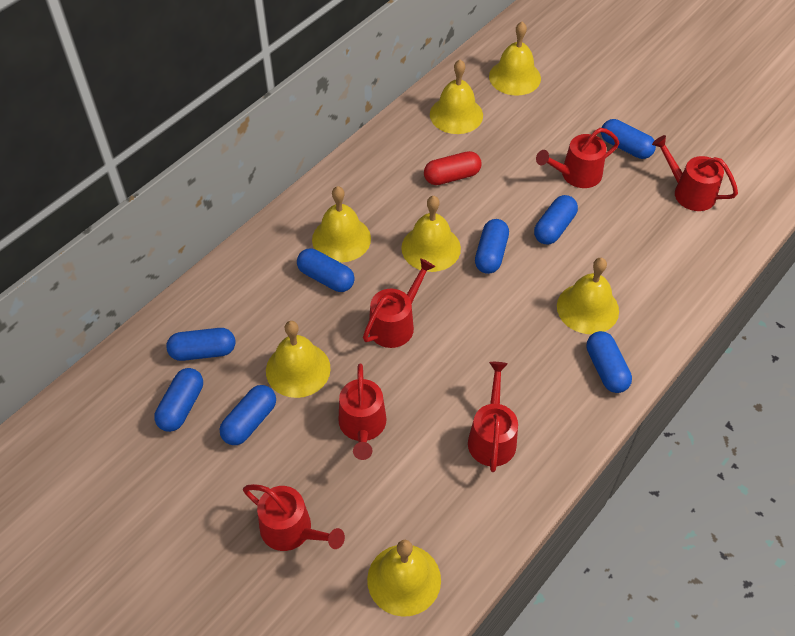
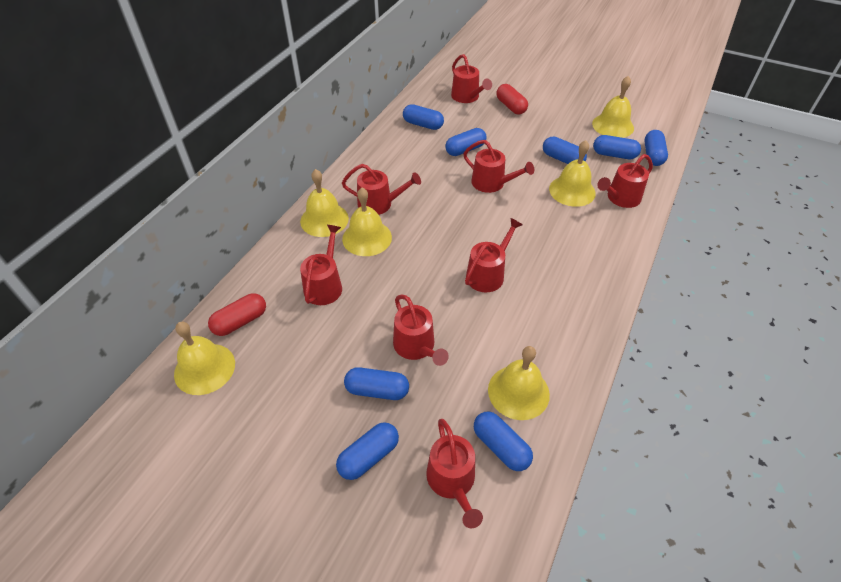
red capsule: [424,151,482,185] = 1 -> [208,293,266,336] [496,84,528,114] = 2
red watering can: [243,484,345,551] [338,363,387,460] [363,258,435,348] [468,362,518,472] [536,128,619,188] [652,135,738,211] = 6 -> [300,225,342,305] [342,164,421,215] [393,295,449,366] [426,419,483,529] [451,54,492,103] [463,140,534,193] [465,218,523,292] [597,154,653,208] = 8
yellow bell: [266,321,331,398] [312,186,371,262] [367,540,441,617] [401,196,461,272] [430,60,483,134] [489,22,541,96] [557,258,619,334] = 7 -> [174,322,235,395] [300,169,349,237] [342,188,392,256] [488,346,550,420] [549,140,596,207] [592,76,634,138] = 6

